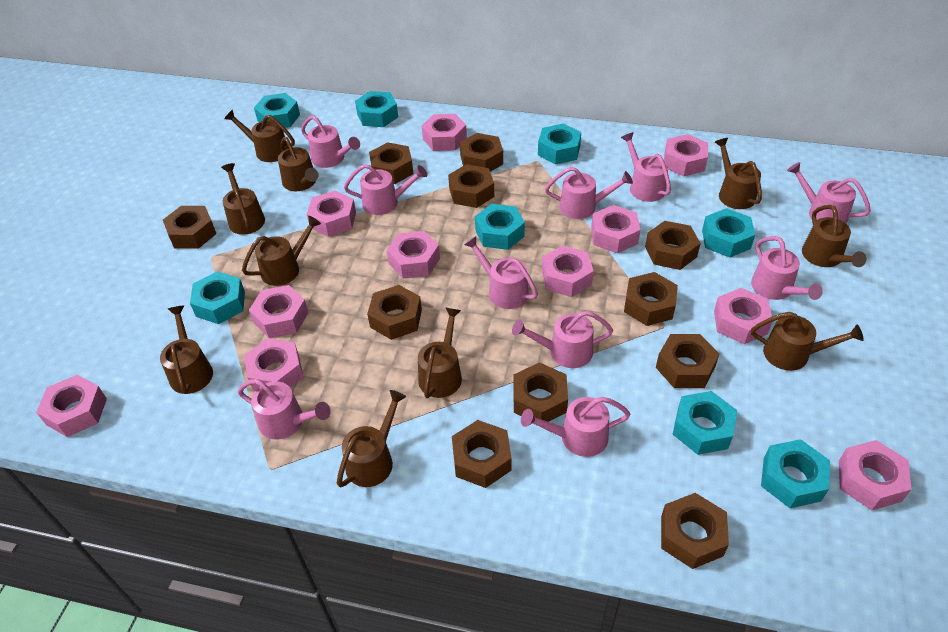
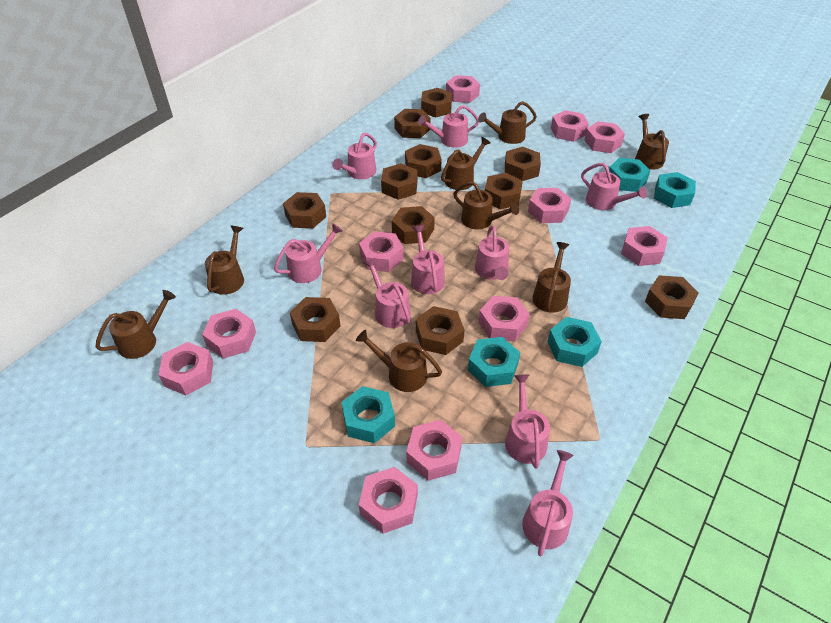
brown watering can: [160,305,213,394] [221,163,265,235] [224,110,295,162] [242,216,321,286] [278,137,319,191] [337,390,406,487] [418,307,462,398] [715,138,762,209] [751,312,863,371] [802,205,867,267] = 10 -> [95,290,176,359] [205,226,244,295] [356,330,442,392] [441,137,491,190] [453,181,519,229] [478,101,537,144] [532,242,571,313] [635,114,669,170] = 8
pink watering can: [238,379,331,439] [301,115,360,168] [344,164,427,215] [464,236,538,309] [512,311,613,368] [521,397,630,457] [545,167,633,219] [621,132,671,202] [751,236,823,300] [787,162,871,223] = 10 -> [274,224,343,283] [333,133,377,179] [364,258,411,328] [411,225,445,294] [418,105,479,148] [475,226,509,280] [505,375,550,469] [522,450,574,556] [581,163,647,210] = 9
turquoise nut: [190,271,245,324] [254,93,300,128] [355,91,398,127] [475,204,525,250] [538,123,581,165] [673,391,737,455] [702,208,755,258] [761,439,830,508] = 8 -> [341,386,395,443] [468,337,520,387] [547,317,602,367] [609,158,651,192] [654,172,696,208] = 5

